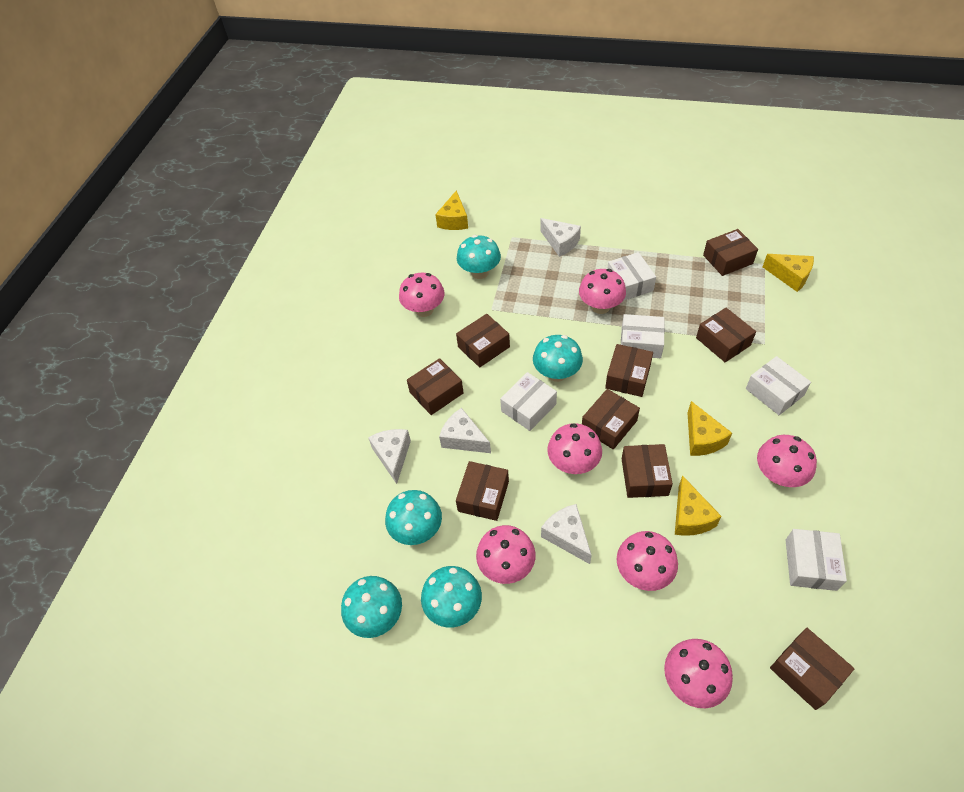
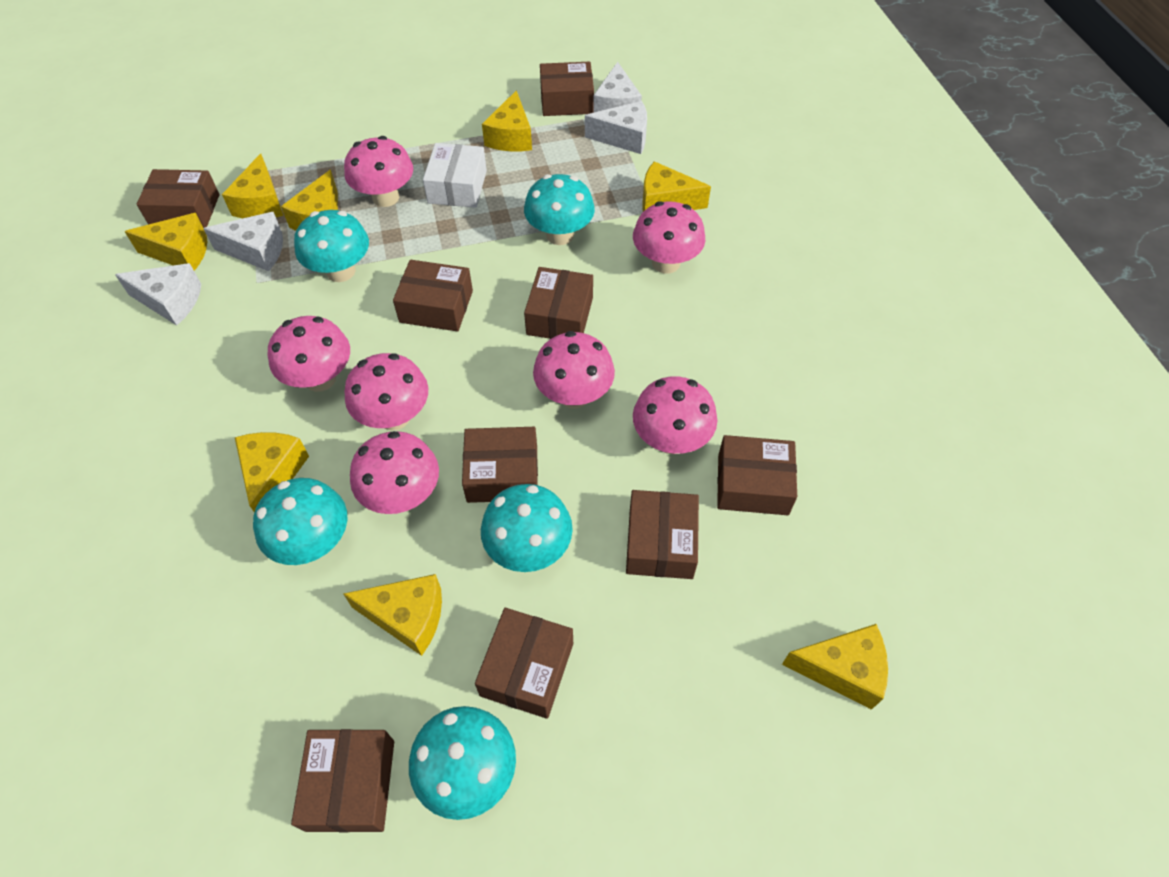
white box: [500,372,557,431] [607,252,656,301] [621,314,665,358] [746,356,811,415] [786,529,847,591] = 5 -> [423,143,487,208] = 1
yellow cheese: [435,190,468,230] [675,475,722,536] [688,401,732,456] [763,254,814,292] = 4 -> [124,213,207,271] [222,154,283,218] [235,432,309,512] [281,170,338,231] [344,574,442,656] [482,90,532,152] [642,161,711,212] [782,624,888,710] = 8

